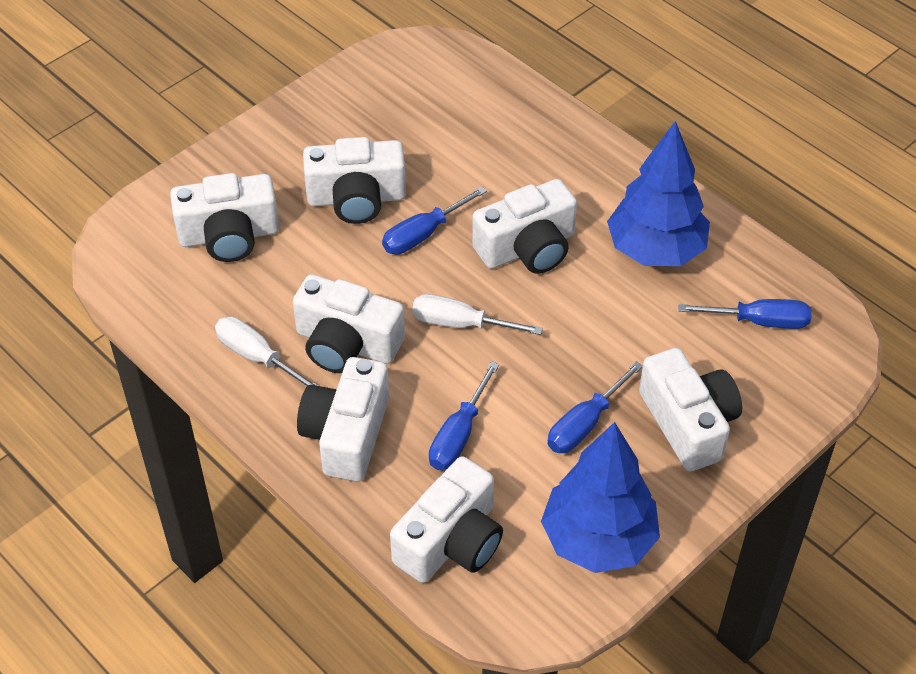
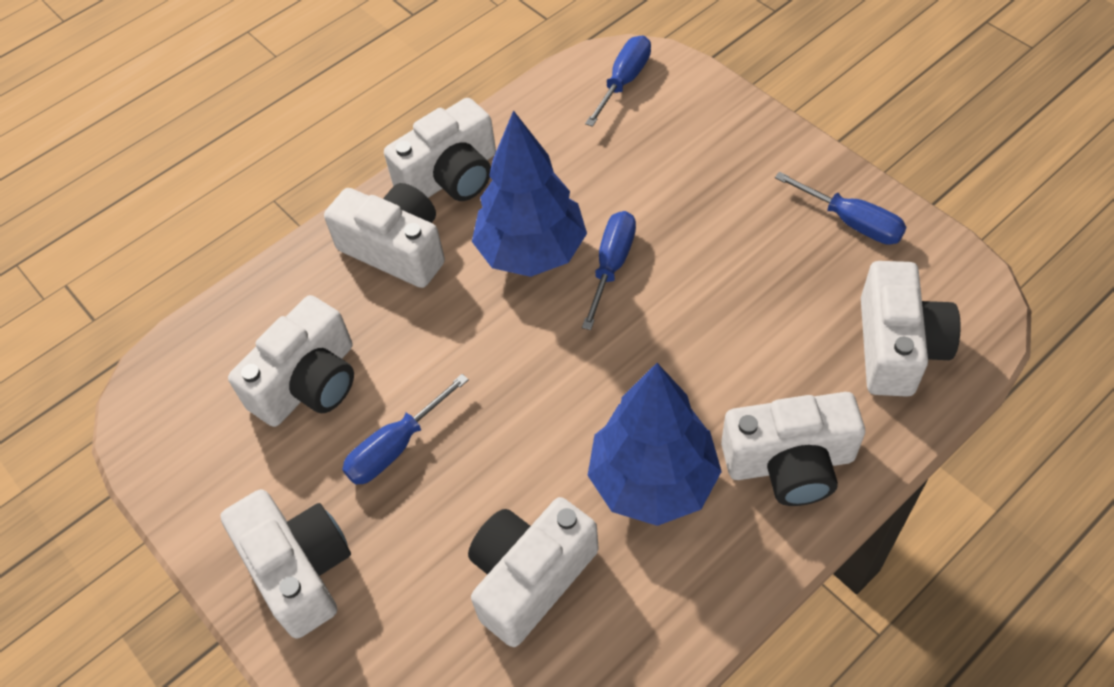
white screwdriver: [215,317,319,386] [412,294,543,335] = 2 -> none = 0

